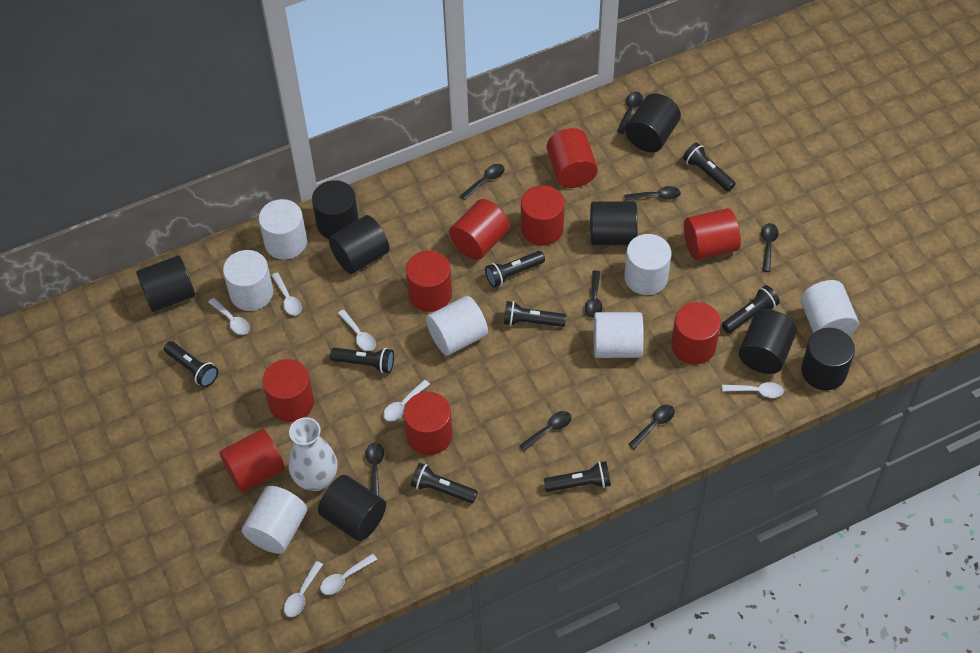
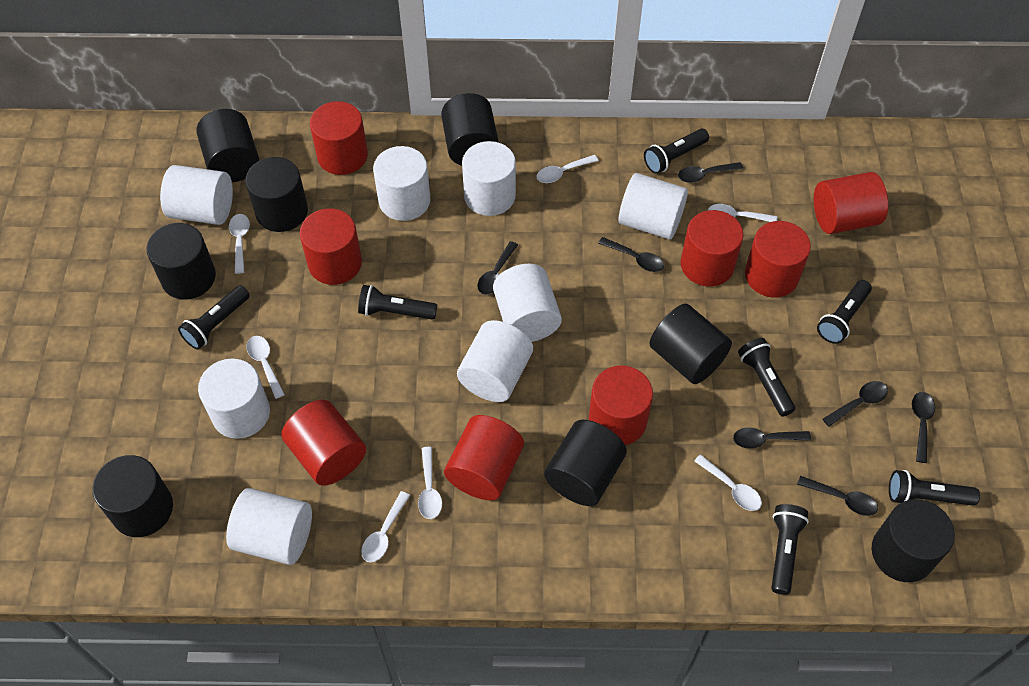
black flashlight: [164,341,218,387] [330,348,394,373] [411,463,478,503] [485,251,545,288] [504,301,566,327] [544,461,611,492] [683,142,736,191] [722,285,780,333] = 8 -> [178,285,250,350] [358,285,437,320] [644,129,709,174] [738,338,795,417] [771,504,809,595] [817,280,872,344] [889,470,980,506] = 7
black spoon: [366,442,384,496] [460,164,505,200] [519,411,571,451] [585,271,602,318] [617,92,643,134] [624,186,681,201] [628,405,675,449] [761,223,778,272] = 8 -> [477,241,518,295] [598,237,664,272] [678,162,743,183] [733,428,811,449] [797,476,878,516] [822,381,888,427] [912,392,935,463] = 7
red cylinder: [220,429,285,493] [262,359,314,422] [404,392,453,455] [406,251,452,312] [449,199,510,260] [521,185,565,246] [547,128,598,188] [671,302,721,364] [684,208,741,260] = 9 -> [281,400,366,486] [300,208,362,285] [310,101,368,175] [444,415,524,501] [589,366,653,445] [680,210,743,286] [745,221,811,298] [814,172,888,234] = 8
white cylinder: [223,250,273,311] [242,486,307,554] [259,199,307,260] [426,296,488,356] [594,312,644,358] [624,234,671,295] [801,280,859,336] = 7 -> [160,165,233,225] [198,359,270,439] [226,488,312,565] [373,146,430,221] [457,320,533,402] [462,141,516,216] [493,264,562,342] [619,173,688,240] = 8
white vase: [289,417,337,491] = 1 -> none = 0

